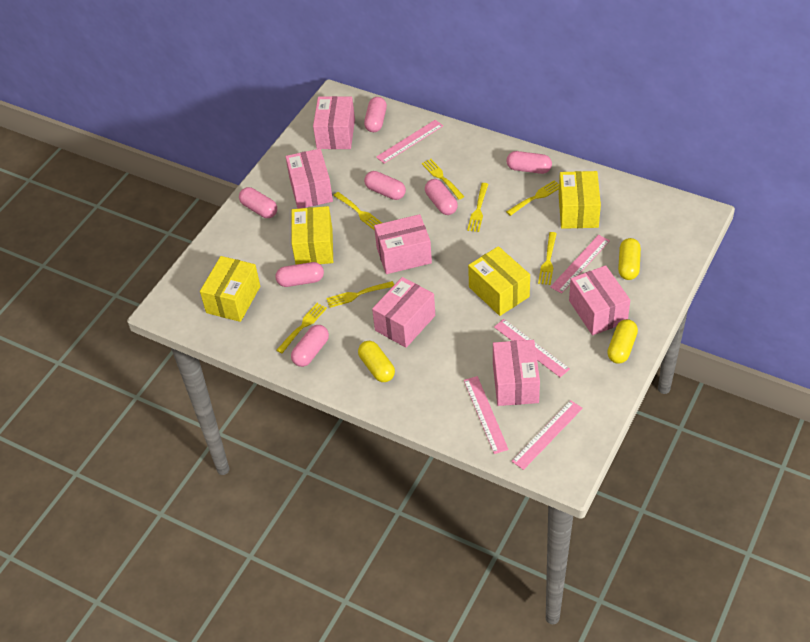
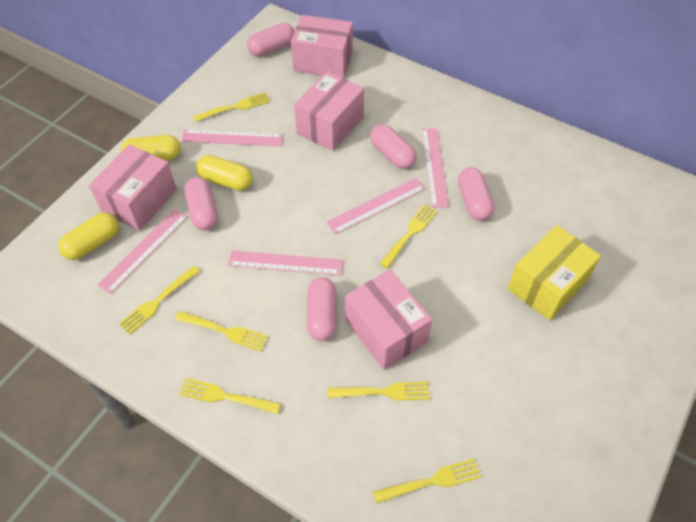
pink box: [285,149,333,209] [313,96,355,149] [372,277,435,348] [374,214,432,274] [493,340,540,406] [569,265,630,335] = 6 -> [89,144,177,231] [291,15,353,78] [294,71,364,151] [345,270,432,370] = 4
pink capsule: [239,187,277,218] [276,262,324,287] [291,325,329,367] [364,97,387,132] [364,171,406,200] [425,179,458,215] [507,151,552,174] = 7 -> [184,177,218,230] [247,23,295,57] [307,277,337,341] [370,124,417,169] [458,167,494,221] = 5
yellow box: [200,256,260,322] [292,206,333,265] [468,246,530,316] [559,171,601,229] = 4 -> [508,225,601,321] = 1

